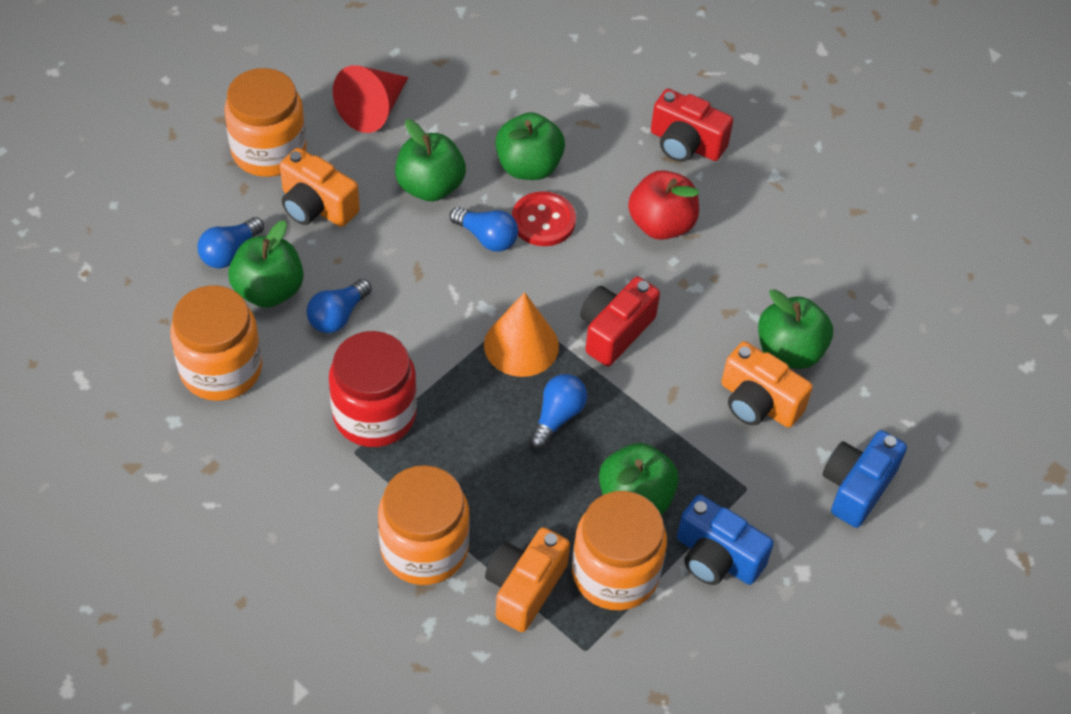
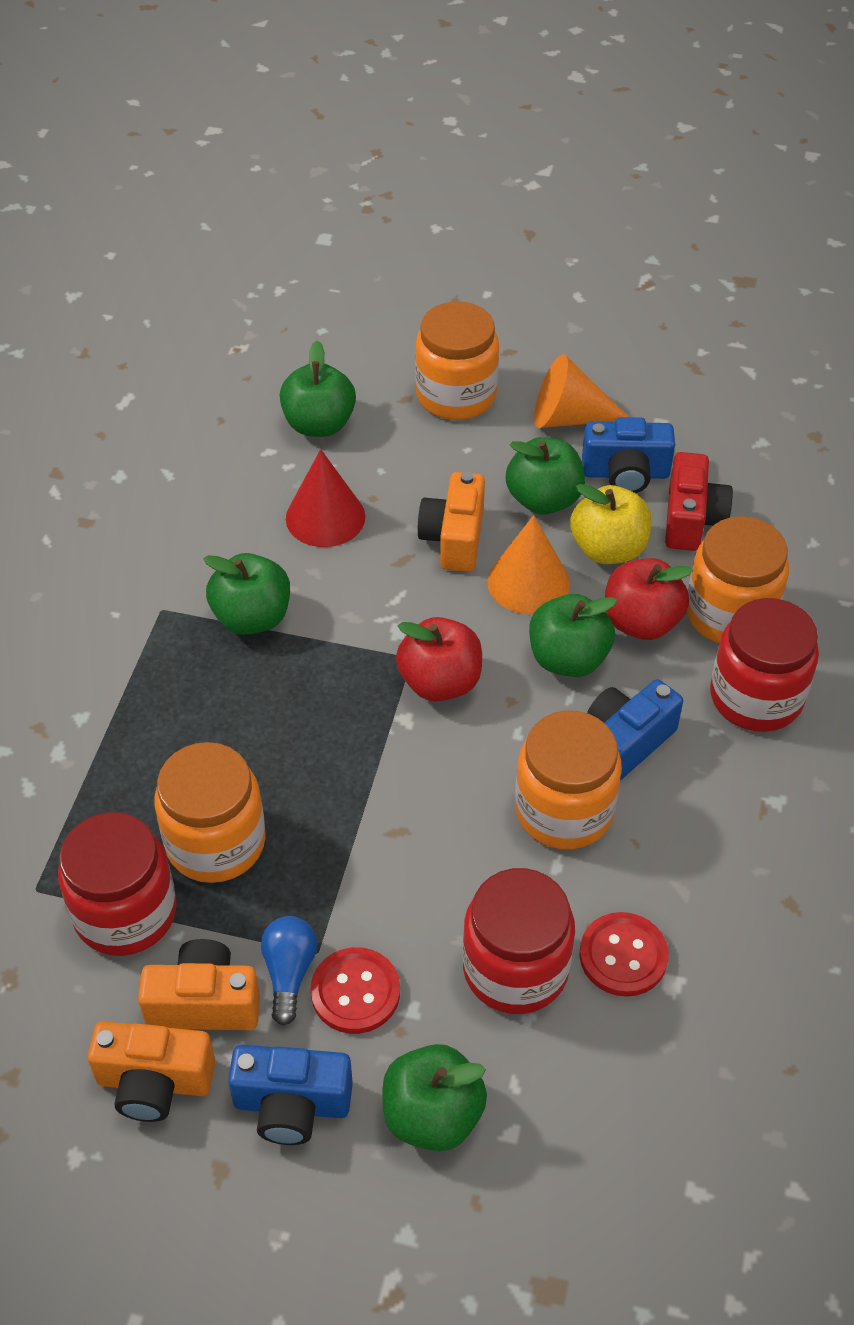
blue camera: [677,495,774,585] [823,430,907,528] = 2 -> [228,1045,353,1145] [582,417,675,493] [587,679,683,781] = 3
blue light bulb: [197,217,264,269] [307,279,372,333] [450,207,518,252] [529,374,587,449] = 4 -> [261,916,317,1026] = 1
orange cone: [484,292,559,377] = 1 -> [487,515,570,614] [534,354,629,428] = 2
red apple: [628,170,699,240] = 1 -> [396,617,482,701] [605,558,693,640] = 2
red button: [512,191,576,246] = 1 -> [310,947,400,1034] [579,912,669,997] = 2
red camera: [580,277,660,366] [651,89,733,162] = 2 -> [665,452,733,551] = 1
red jar: [329,331,417,447] = 1 -> [58,812,177,956] [463,868,575,1014] [710,598,819,732] = 3
yellow apple: none = 0 -> [570,484,652,564] = 1

